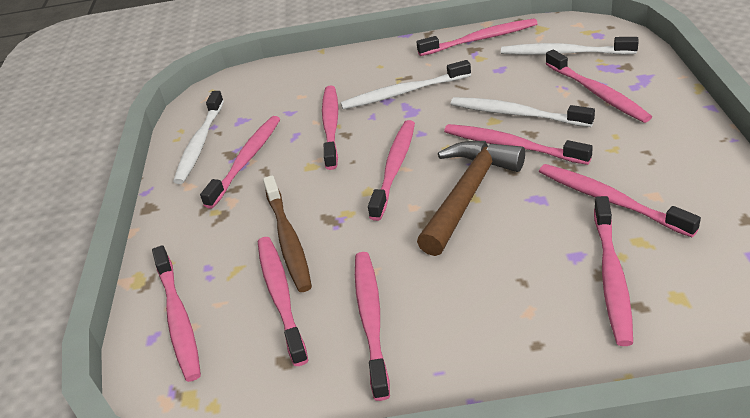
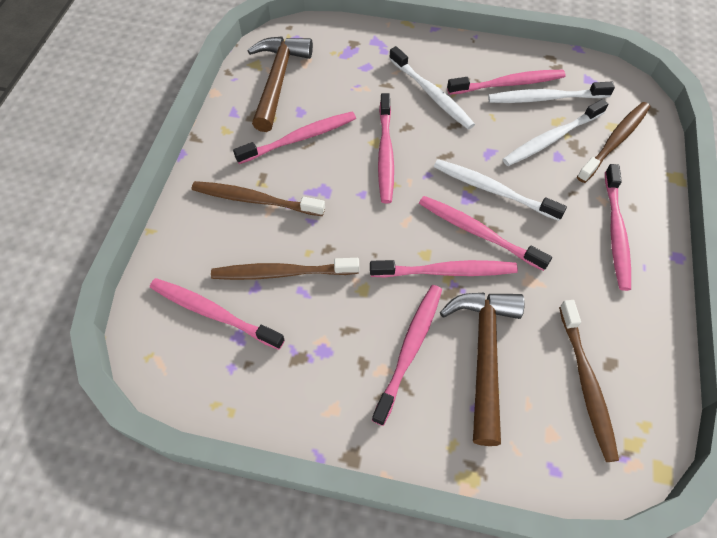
brown hammer: [417,141,525,256] = 1 -> [248,36,313,132] [440,293,525,446] = 2
brown toothbrush: [263,175,312,292] = 1 -> [192,181,325,216] [211,258,359,280] [559,300,619,462] [577,102,650,183] = 4
pink toothbrush: [152,245,201,382] [200,116,280,209] [258,237,308,366] [322,86,338,170] [355,252,390,401] [368,120,415,221] [416,18,538,56] [444,124,593,165] [539,164,701,237] [546,50,652,123] [594,196,633,346] = 11 -> [150,278,285,350] [233,112,356,164] [370,260,518,278] [372,285,442,426] [378,93,394,204] [419,196,552,271] [447,70,565,95] [605,164,631,291] = 8

